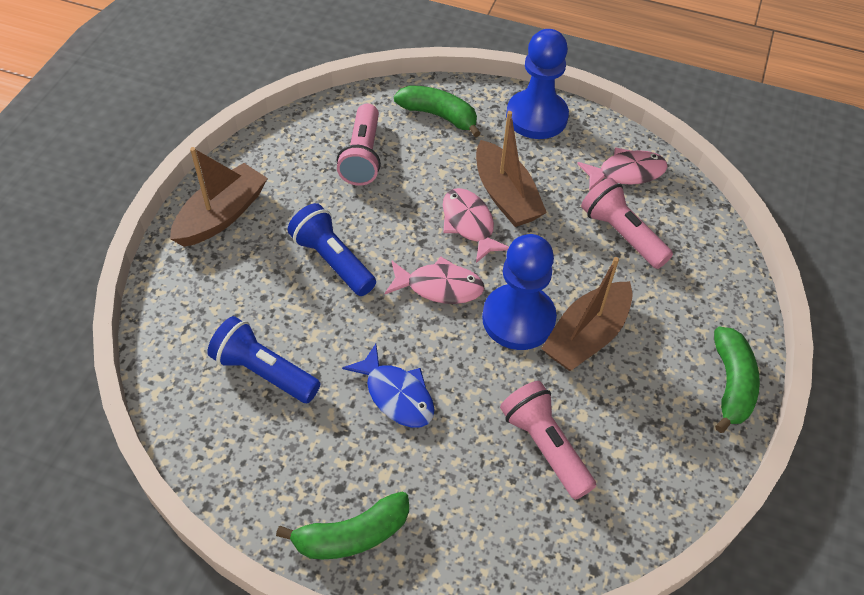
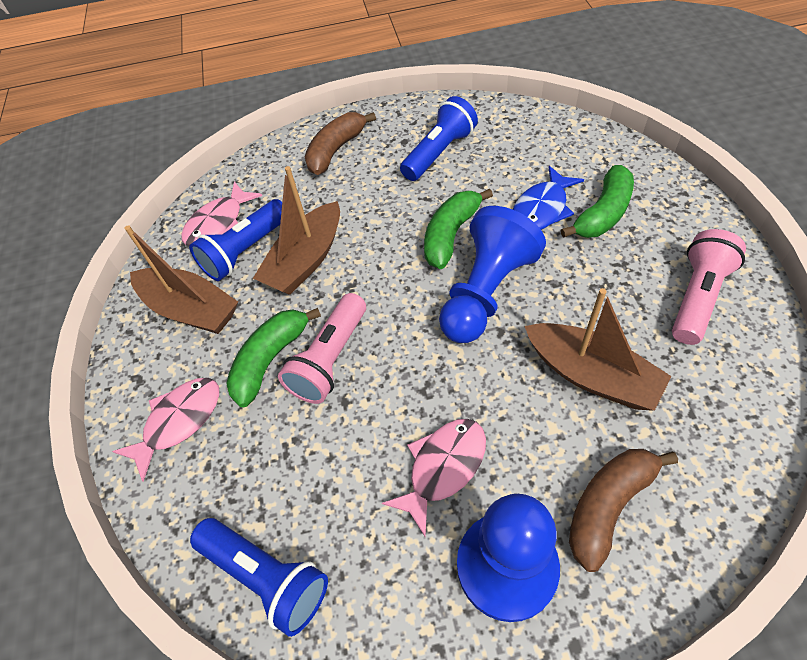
blue flashlight: [207,316,320,403] [287,203,376,296] = 2 -> [189,199,282,281] [190,518,328,637] [400,96,478,181] = 3
brown banana: none = 0 -> [305,112,376,175] [569,449,678,572] = 2
pink flashlight: [337,103,381,186] [500,381,596,500] [581,178,673,269] = 3 -> [278,293,366,404] [672,229,746,345] = 2

